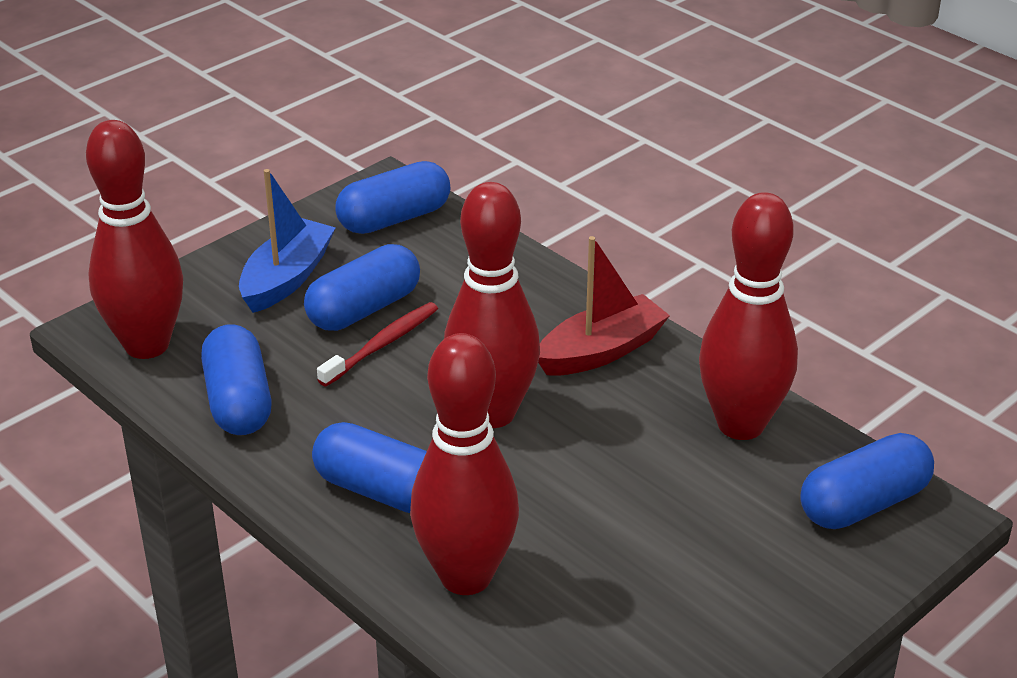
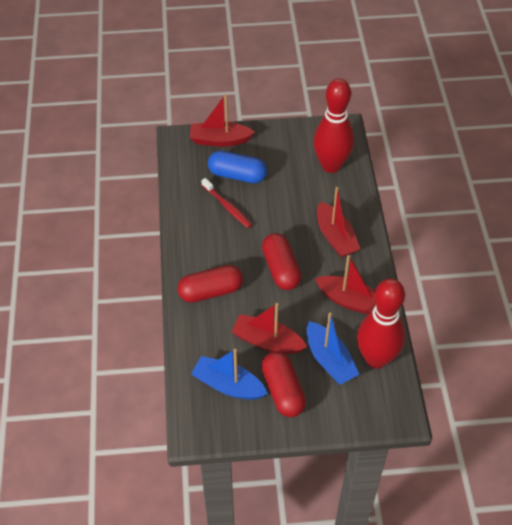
blue boat: [239,169,336,313] = 1 -> [191,349,268,400] [307,312,360,385] = 2
blue capsule: [201,324,272,435] [304,244,420,331] [312,422,427,513] [336,161,450,234] [800,433,934,529] = 5 -> [208,151,267,183] = 1
red boat: [538,236,670,376] = 1 -> [190,94,255,147] [231,303,307,354] [315,255,376,314] [317,187,360,258] = 4
red bowling pin: [86,120,183,359] [410,333,519,595] [444,182,540,428] [699,192,798,440] = 4 -> [313,78,354,173] [357,278,405,369] = 2
red capsule: none = 0 -> [177,265,243,303] [261,351,306,417] [262,233,301,290] = 3

